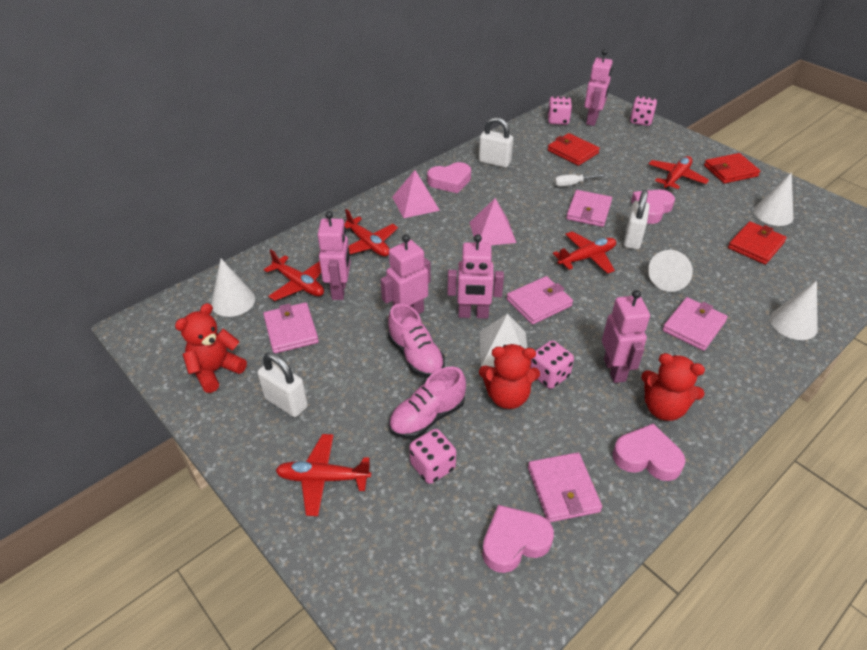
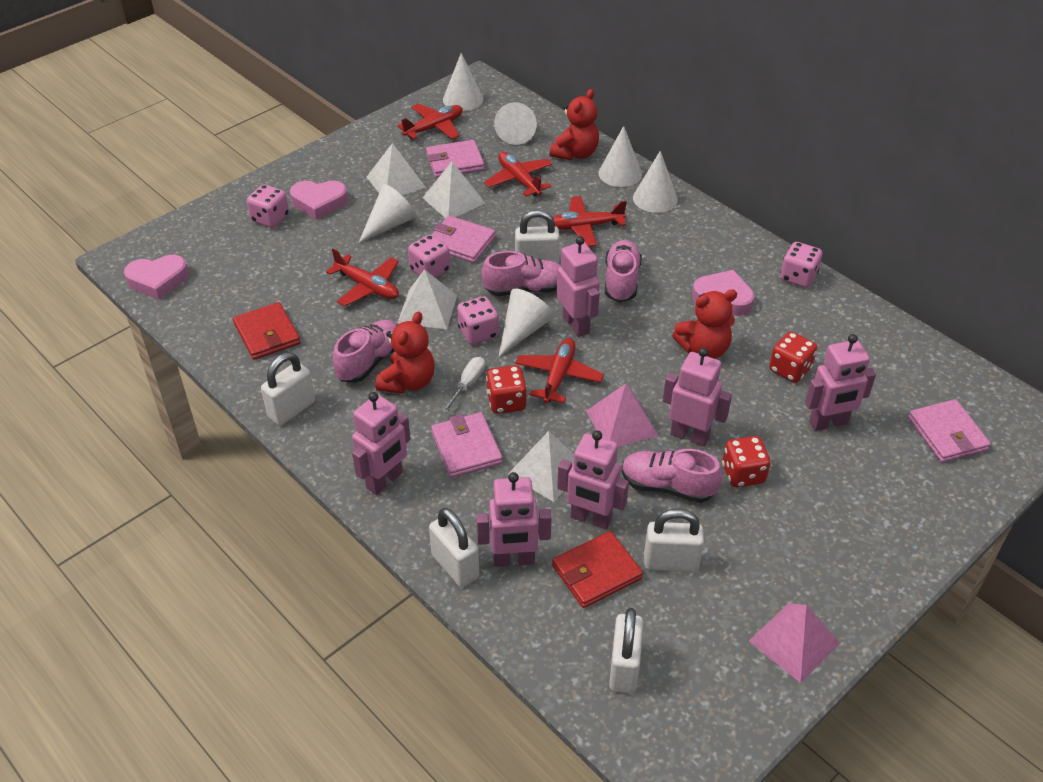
pink heart: [427,162,471,193] [482,505,554,573] [613,423,685,481] [631,190,675,224] = 4 -> [124,255,189,299] [290,181,348,220] [692,270,755,316] = 3
pink robot: [318,211,350,300] [380,234,430,314] [447,234,504,319] [584,49,613,126] [602,290,650,383] = 5 -> [352,392,411,495] [476,472,552,567] [557,236,600,337] [557,430,629,529] [663,348,732,447] [805,334,876,431] = 6
pink shoe: [388,304,445,377] [389,366,466,439] = 2 -> [333,320,397,383] [482,251,561,296] [605,240,642,302] [622,449,722,503] = 4
pink wallet: [263,302,319,354] [507,276,573,325] [528,452,602,522] [566,190,612,227] [662,297,728,351] = 5 -> [426,140,485,178] [431,412,503,478] [432,216,495,263] [908,399,991,463] = 4
red dice: none = 0 -> [486,365,527,414] [722,436,771,487] [769,332,817,383] = 3
red wallet: [548,133,600,166] [704,153,760,184] [728,221,787,264] = 3 -> [233,302,301,360] [552,531,643,608] = 2
white cone: [211,259,255,317] [648,250,693,292] [753,172,793,226] [770,280,818,340] = 4 -> [359,184,417,243] [443,53,483,111] [494,102,537,145] [499,289,554,357] [598,126,642,187] [633,151,678,213] = 6
white padlock: [258,352,308,417] [479,117,513,168] [624,190,650,250] = 3 -> [261,352,315,426] [429,508,479,587] [515,210,560,264] [609,608,643,693] [644,509,704,572] = 5
white pyramid: [479,314,527,367] = 1 -> [367,143,426,195] [397,269,457,329] [423,162,486,218] [507,431,574,502] = 4

